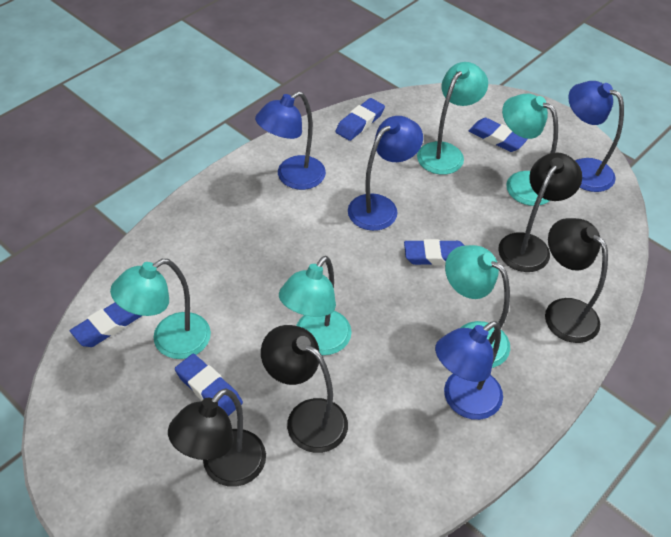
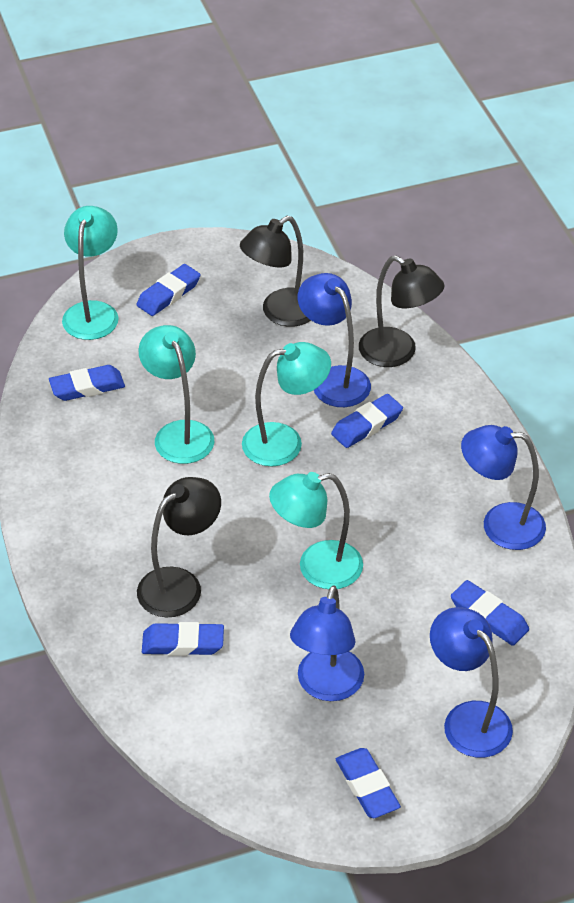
black lamp: [168,388,266,487] [261,325,348,453] [498,153,582,272] [545,218,608,343] = 4 -> [137,477,221,618] [240,216,311,327] [359,256,445,367] = 3
blue eraser: [70,302,141,347] [175,354,243,416] [335,98,385,141] [404,239,465,266] [469,118,528,152] = 5 -> [49,365,125,401] [136,264,200,316] [142,622,224,656] [331,394,403,448] [336,748,401,818] [451,580,529,646] = 6
turquoise lamp: [110,259,211,359] [279,256,352,355] [417,62,488,175] [445,245,510,368] [502,94,558,206] = 5 -> [62,206,119,340] [138,325,214,464] [242,342,331,467] [269,472,363,589] = 4

